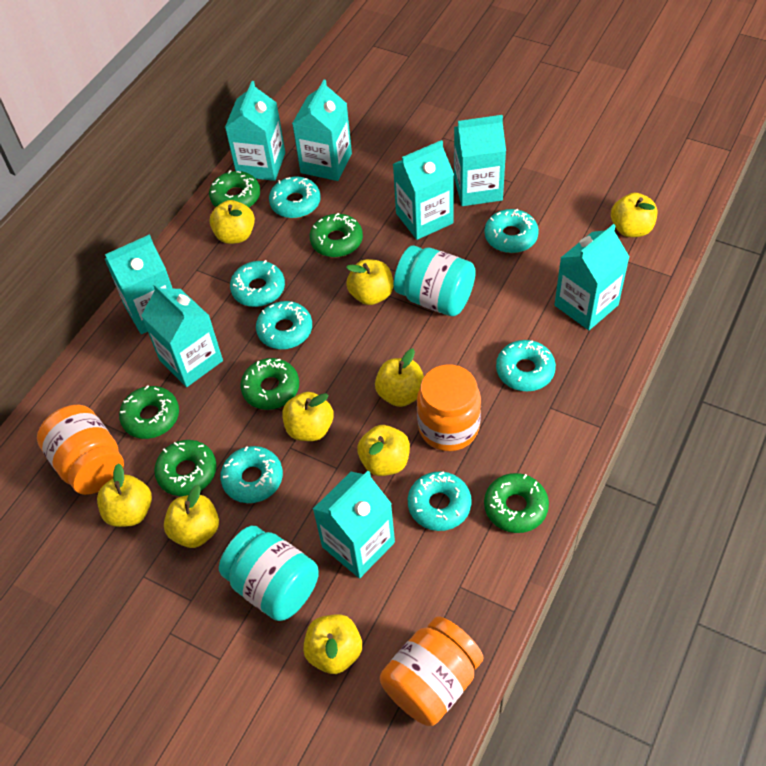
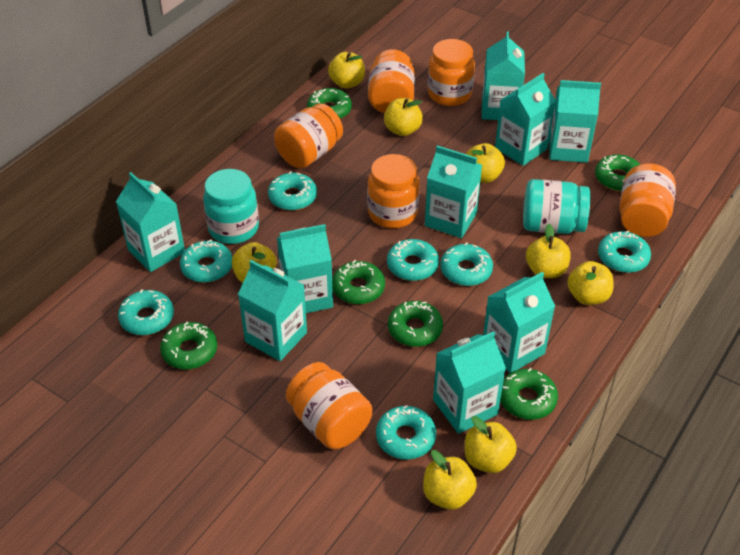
orange jar: [37,404,124,495] [380,616,483,726] [417,365,481,451] = 3 -> [274,103,343,168] [286,362,372,449] [367,154,420,228] [368,49,415,113] [428,39,475,106] [620,164,676,237] = 6
turquoise carton: [105,234,173,334] [141,283,223,387] [225,81,285,181] [292,80,352,181] [313,471,395,578] [393,140,454,240] [454,115,506,206] [554,224,629,330] = 8 -> [116,172,185,272] [238,260,307,361] [277,224,333,313] [425,146,482,238] [433,331,506,434] [482,31,525,120] [483,272,555,373] [495,73,556,166] [549,80,601,163] = 9
yellow apple: [97,463,152,527] [164,485,219,548] [210,200,255,244] [282,392,334,441] [303,614,362,674] [346,259,393,305] [357,425,410,476] [375,348,424,407] [611,192,657,237] = 9 -> [232,242,277,283] [328,52,365,89] [384,98,423,136] [423,450,477,510] [465,416,517,473] [466,143,505,183] [526,224,571,278] [567,261,614,305] = 8

